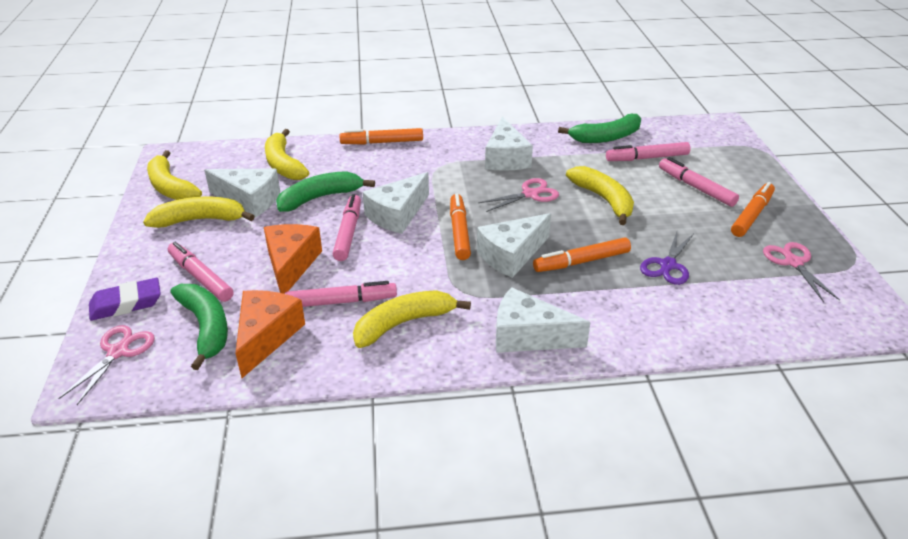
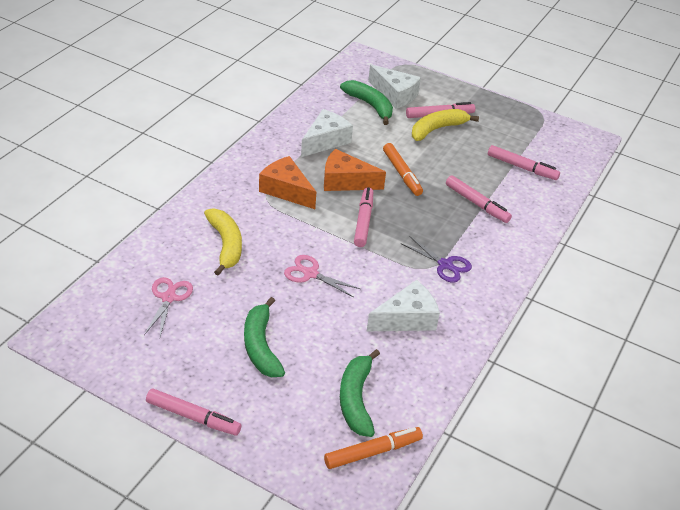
orange marker: [340,128,423,145] [450,193,471,260] [533,238,631,272] [731,182,775,237] = 4 -> [324,427,423,469] [383,143,423,196] = 2
pink scissors: [58,325,155,405] [478,178,559,212] [763,242,840,302] = 3 -> [144,277,193,337] [284,255,360,297] = 2
purple eraser: [89,278,161,321] = 1 -> none = 0
white cheese: [204,168,280,218] [363,172,429,234] [477,213,551,278] [485,116,533,171] [496,287,591,353] = 5 -> [301,109,353,157] [367,280,440,331] [368,64,421,109] = 3
yellow banana: [143,196,255,228] [147,150,202,200] [265,129,309,180] [353,290,471,348] [566,166,634,225] = 5 -> [204,208,242,276] [412,109,479,141] = 2

